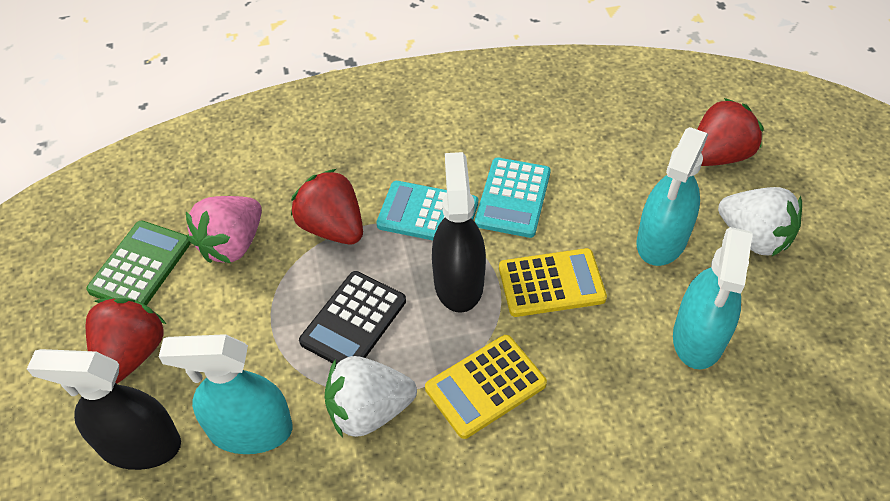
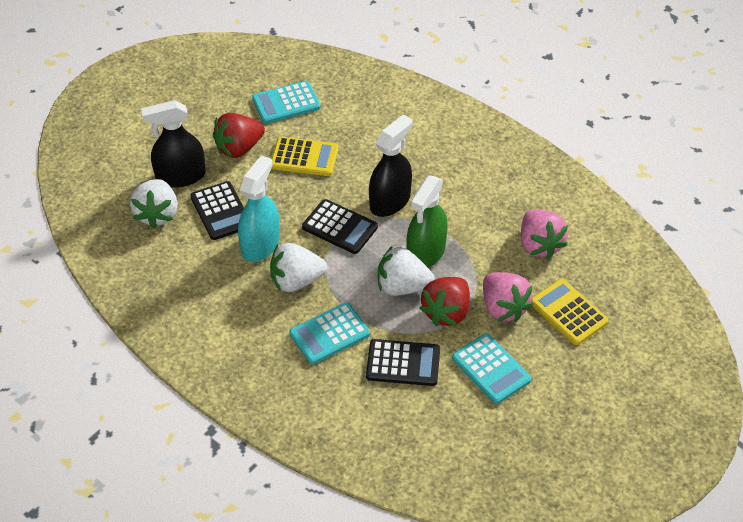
black calculator: [299,271,406,364] = 1 -> [191,181,244,240] [302,199,378,254] [366,339,440,386] = 3
green calculator: [86,221,191,306] = 1 -> none = 0
green spray bottle: none = 0 -> [406,175,448,268] = 1
pink strawberry: [186,196,262,263] = 1 -> [483,272,534,322] [521,210,568,259] = 2
red strawberry: [86,298,166,384] [291,169,363,244] [697,98,764,166] = 3 -> [213,113,265,158] [420,277,470,326] = 2
turquoise calculator: [376,181,478,240] [475,158,551,238] = 2 -> [252,81,321,124] [289,302,370,364] [452,333,531,404] = 3
turquoise spray bottle: [159,334,293,454] [636,127,708,266] [673,227,753,370] = 3 -> [238,155,280,262] = 1
white strawberry: [325,356,417,438] [718,187,802,257] = 2 -> [130,179,178,229] [270,243,327,292] [378,245,435,296] = 3

